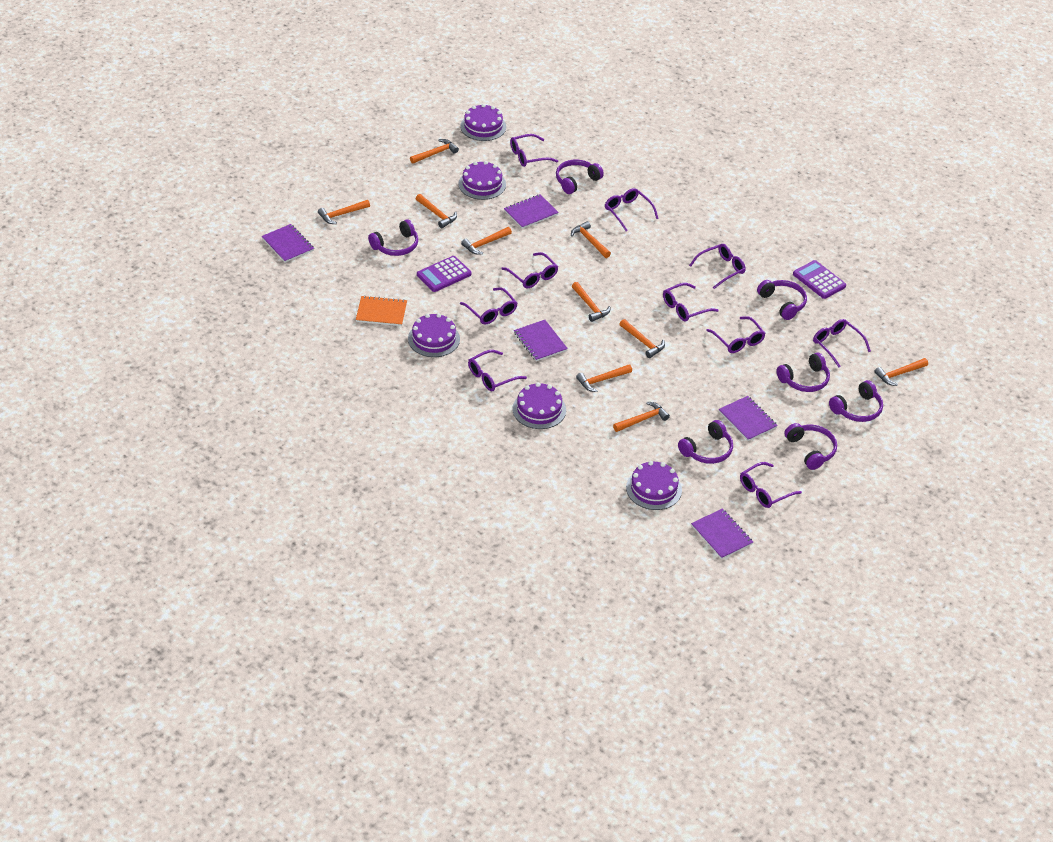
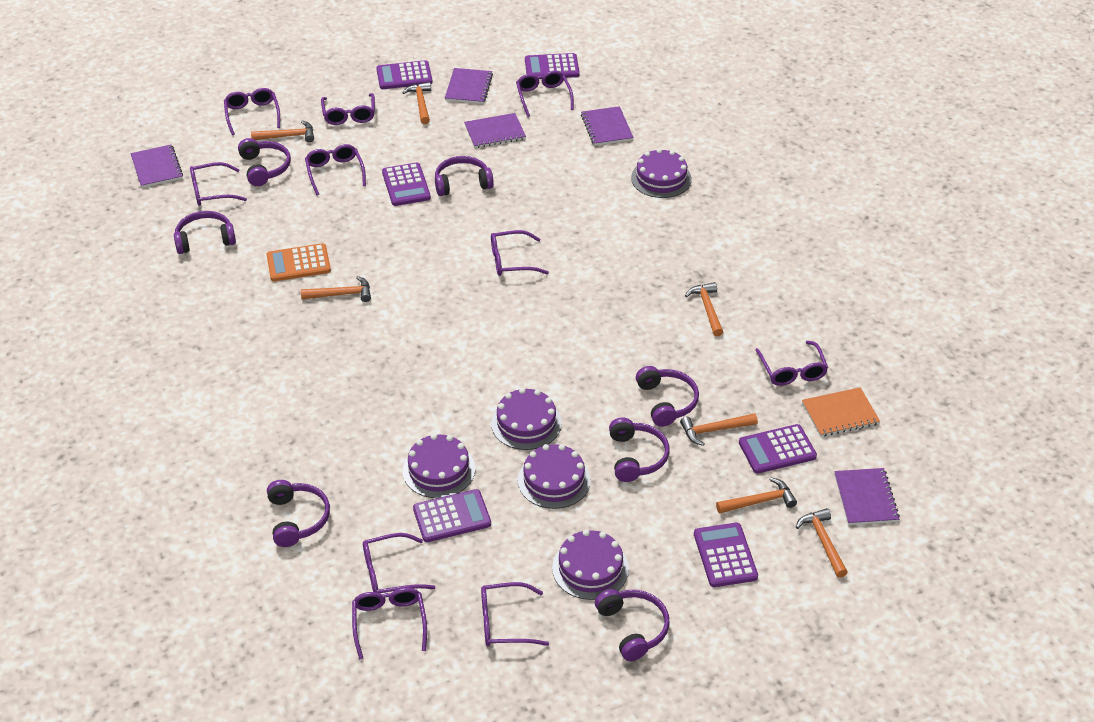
orange calculator: none = 0 -> [266,243,331,281] = 1
orange hammer: [318,200,370,224] [410,139,459,164] [416,194,457,228] [461,227,512,254] [571,221,611,258] [572,282,611,322] [576,364,632,392] [613,402,670,432] [619,319,665,358] [874,358,928,386] = 10 -> [251,121,314,142] [301,276,371,302] [402,82,431,124] [680,413,758,446] [685,282,723,337] [716,477,797,514] [796,508,848,578] = 7
purple calculator: [417,256,472,292] [793,260,846,299] = 2 -> [376,60,432,89] [382,163,431,206] [413,489,491,542] [525,53,580,79] [694,523,758,587] [739,424,817,474] = 6

